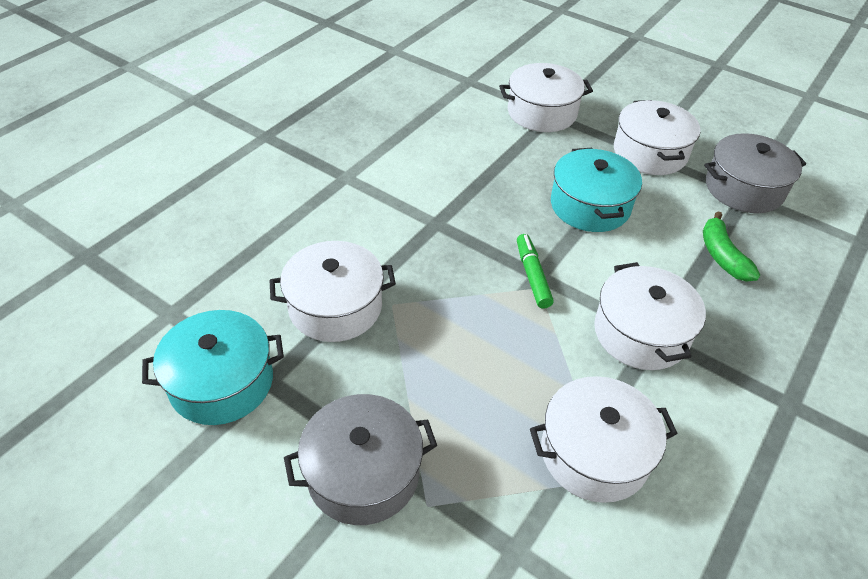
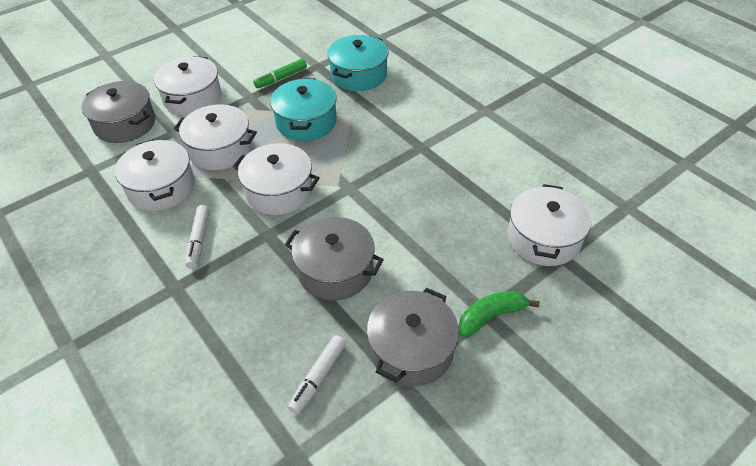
grey pot: [284,394,437,525] [704,133,806,213] = 2 -> [81,81,155,143] [285,217,384,301] [367,288,459,387] = 3
white marker: none = 0 -> [185,205,210,269] [288,335,346,414] = 2

